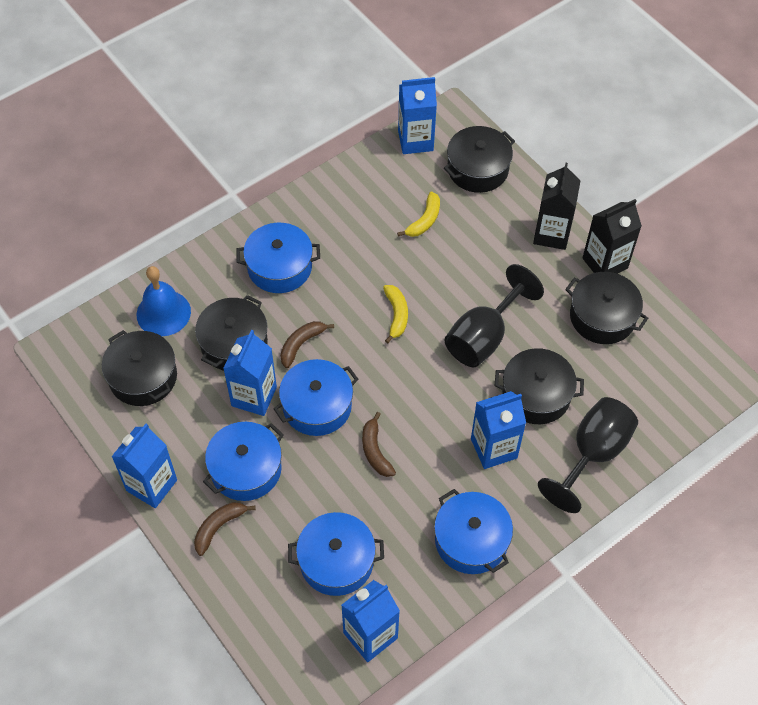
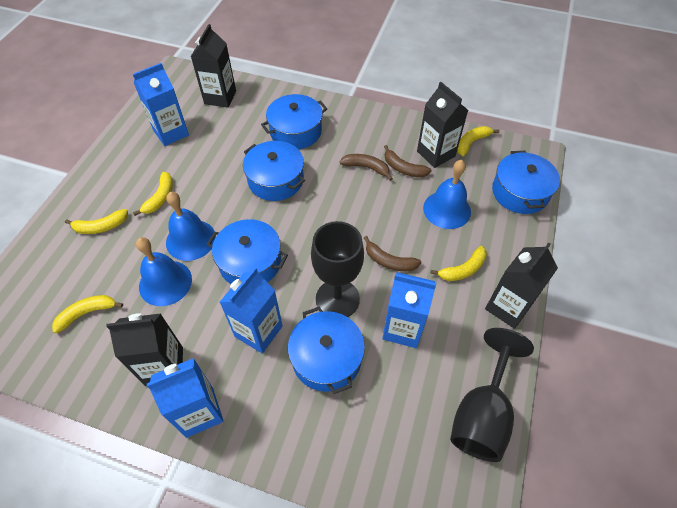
black carton: [533,163,580,250] [583,199,642,274] = 2 -> [106,313,183,386] [191,24,236,108] [417,82,468,168] [485,243,558,329] = 4
black pot: [102,330,177,406] [195,295,268,371] [444,126,515,193] [495,348,584,424] [565,272,648,344] = 5 -> none = 0
blue bell: [137,266,191,336] = 1 -> [136,237,192,306] [166,192,216,261] [423,160,471,229] = 3
blue carton: [111,424,177,508] [223,330,277,416] [341,580,400,662] [398,77,437,154] [471,391,526,469] = 5 -> [133,63,189,146] [147,358,223,438] [220,267,283,354] [382,272,436,348] = 4
yellow banana: [383,285,408,343] [397,191,440,237] = 2 -> [52,295,123,334] [65,209,128,234] [133,172,173,216] [430,246,487,281] [457,126,500,156] = 5

